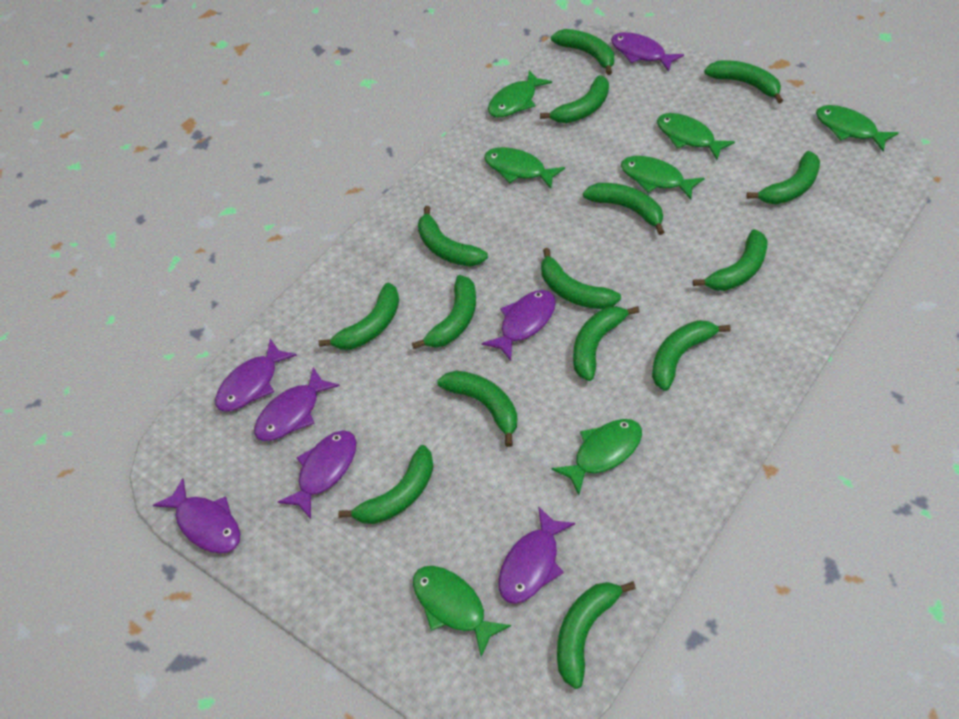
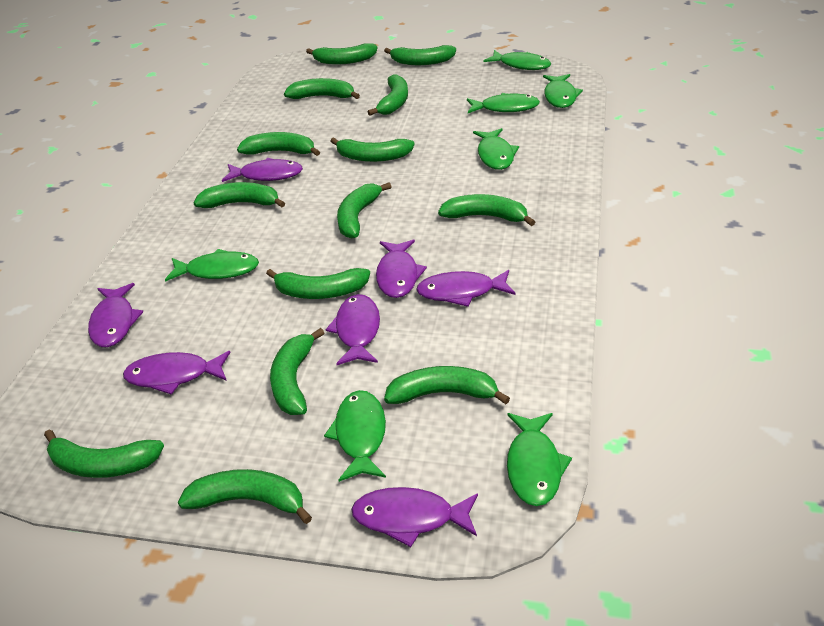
green banana: [319,283,399,350] [338,445,434,524] [412,275,476,349] [418,206,488,266] [437,371,517,447] [540,75,609,123] [541,248,621,309] [551,29,614,75] [557,581,636,689] [573,306,640,381] [583,183,664,235] [652,320,731,391] [693,229,768,291] [704,60,783,104] [747,151,820,204] = 15 -> [44,429,164,478] [178,469,312,524] [194,182,285,208] [237,132,320,156] [266,268,370,299] [270,328,324,415] [284,78,360,99] [306,43,377,64] [331,137,415,162] [337,183,391,239] [368,74,408,116] [384,45,456,65] [384,366,510,404] [438,194,535,226] = 14

